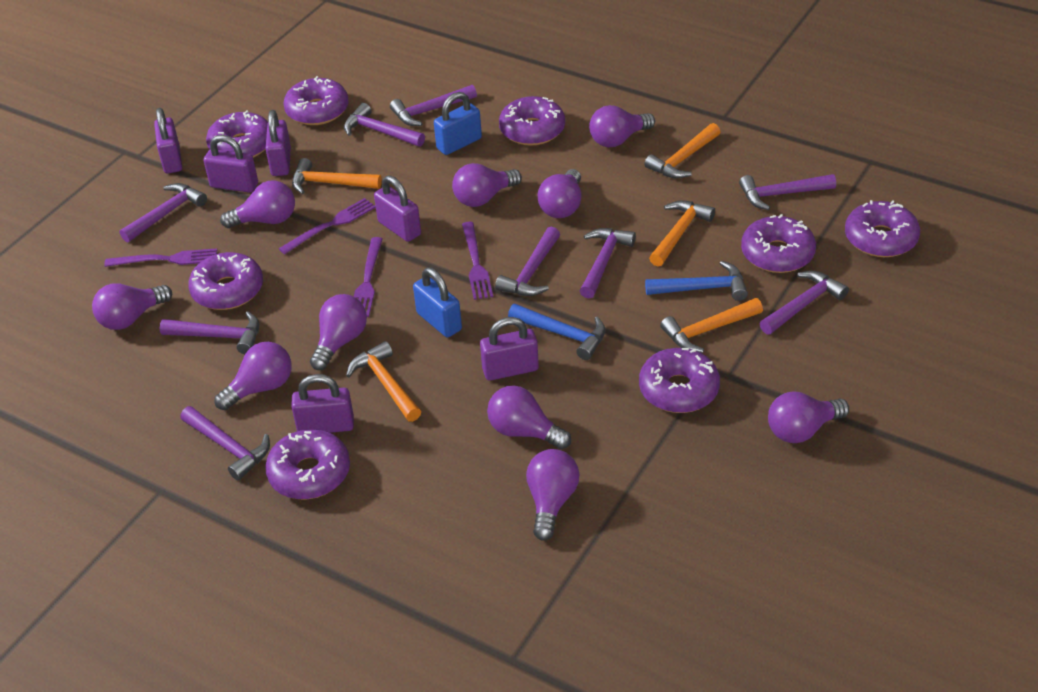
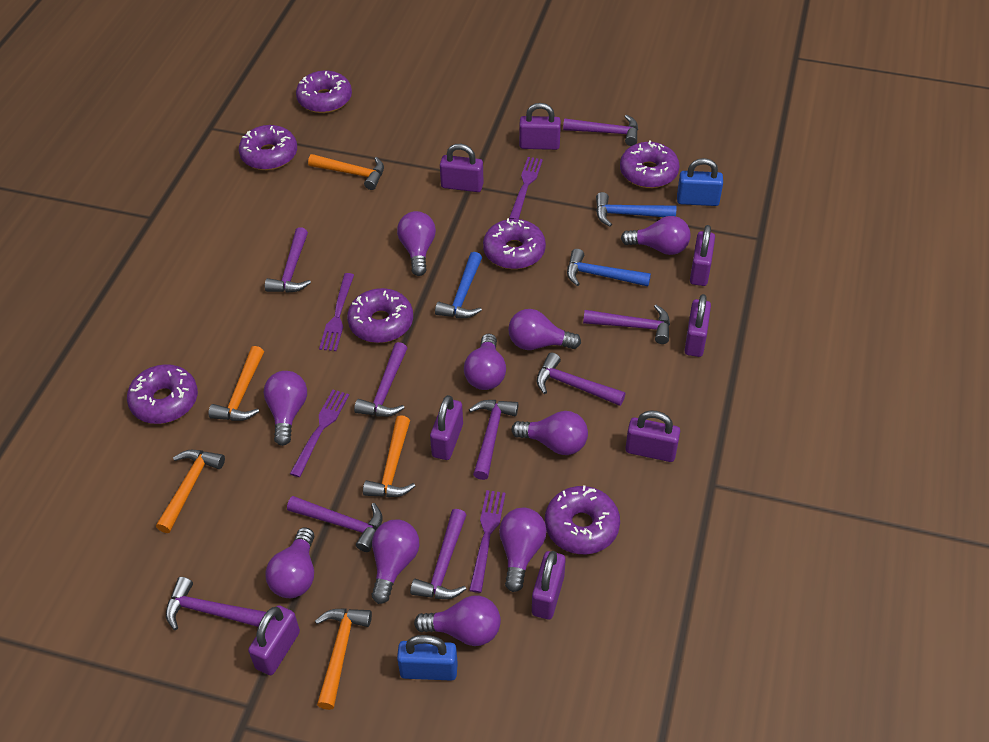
blue hammer: [508,304,606,360] [645,261,748,301] = 2 -> [435,252,482,318] [567,249,651,287] [596,192,676,227] = 3
purple donut: [188,252,263,310] [206,111,268,158] [265,429,350,499] [283,76,349,125] [499,96,565,146] [639,348,720,413] [741,214,816,273] [845,200,920,257] = 8 -> [127,364,198,424] [239,125,297,170] [296,70,352,113] [347,288,413,343] [483,218,546,269] [545,485,620,554] [620,141,679,188] = 7
purple padlock: [154,108,182,173] [204,135,258,193] [265,110,291,176] [291,374,354,433] [374,175,421,242] [480,317,539,381] = 6 -> [248,605,300,675] [430,395,463,460] [440,144,484,192] [519,103,561,150] [532,551,566,619] [625,410,680,462] [684,294,711,357] [690,225,715,286] = 8

